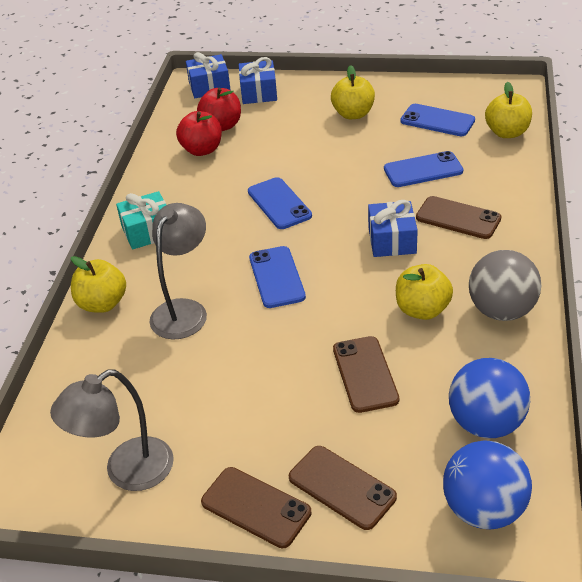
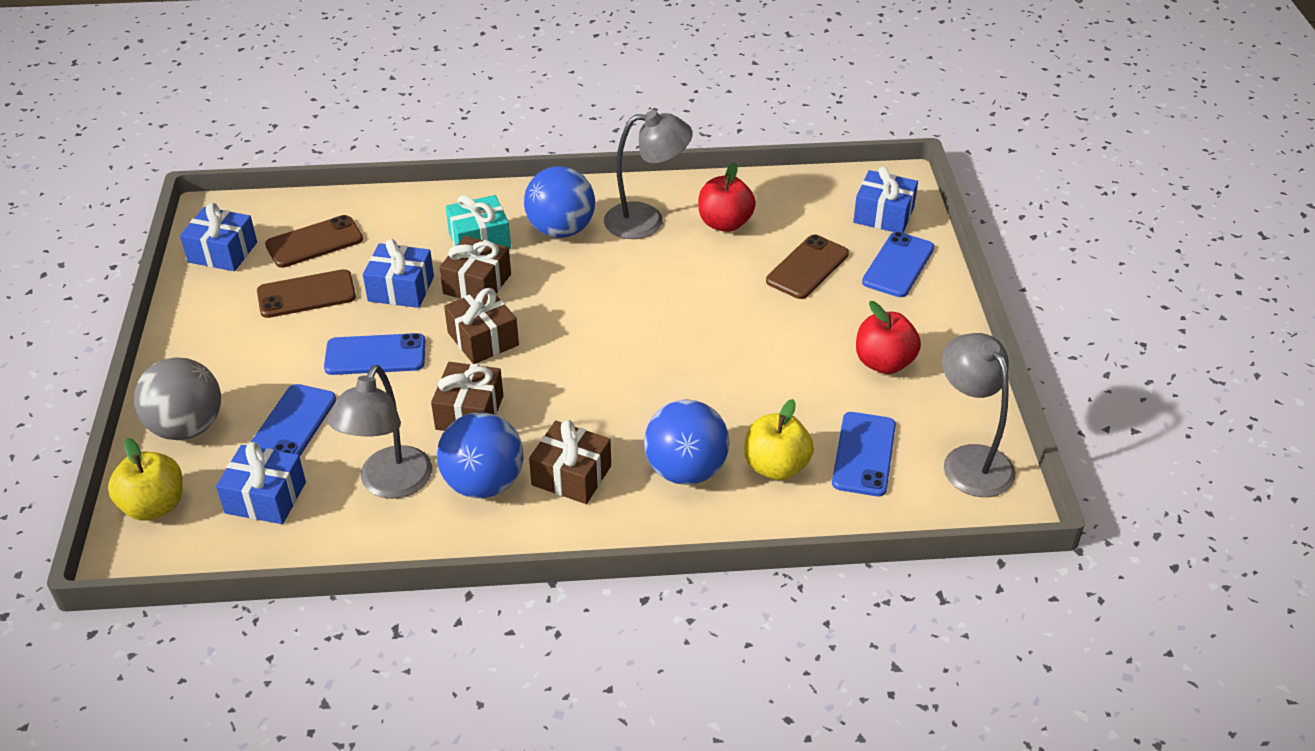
blue ball: [443,440,532,529] [449,358,530,438] = 2 -> [437,412,523,498] [524,166,595,238] [644,399,729,485] = 3
blue gift: [186,52,230,98] [239,57,277,104] [368,200,418,257] = 3 -> [180,203,257,271] [216,442,306,524] [363,239,434,308] [853,166,918,233] = 4
brown gift: none = 0 -> [431,362,503,431] [439,236,511,299] [444,287,519,364] [529,420,611,504] = 4
brown phone: [201,467,311,548] [289,446,397,530] [333,336,399,413] [416,196,501,239] = 4 -> [257,269,356,318] [265,215,363,268] [766,235,849,299] = 3
grey lamp: [50,369,174,491] [149,203,207,339] = 2 -> [328,365,432,499] [604,110,693,239] [942,333,1016,497] = 3
yellow apple: [71,256,126,313] [331,65,375,119] [396,264,453,320] [485,82,532,138] = 4 -> [108,438,183,521] [744,399,814,480] = 2

